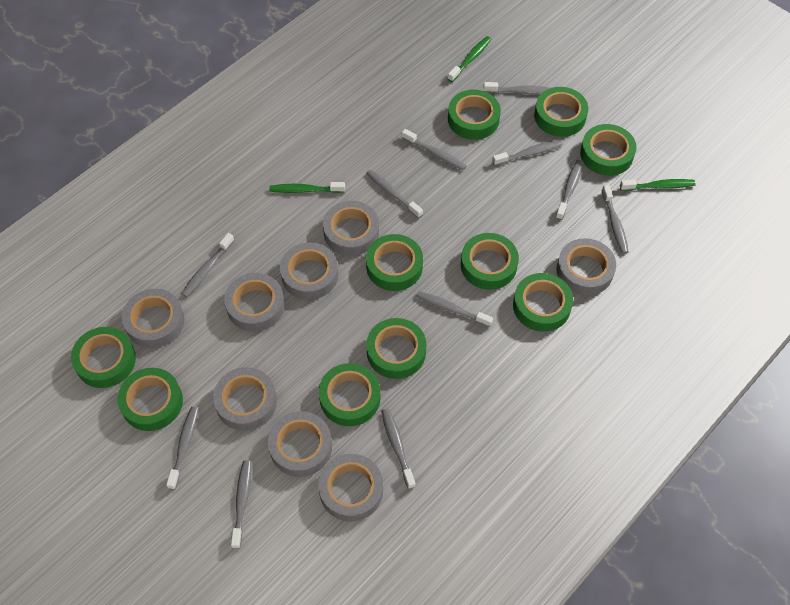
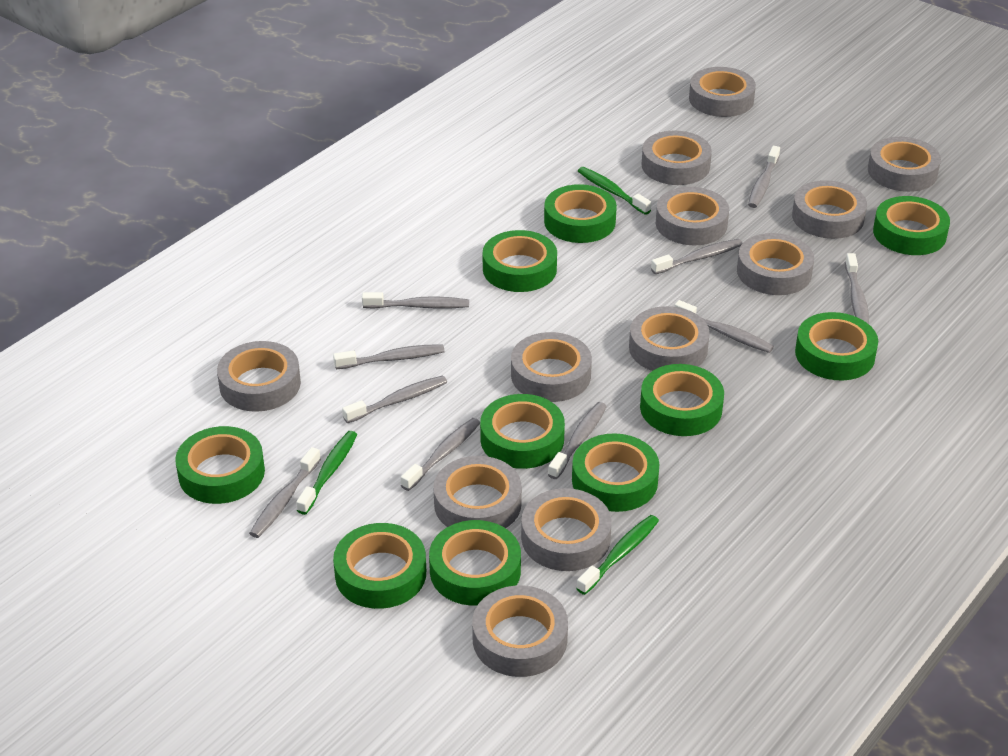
grey tape: [122,289,184,348] [213,367,277,431] [224,273,285,331] [268,411,332,477] [280,243,338,300] [318,454,383,522] [323,201,379,256] [556,238,616,295] = 8 -> [217,341,301,412] [433,456,522,528] [472,586,568,677] [511,332,592,402] [521,488,612,571] [629,306,710,371] [642,131,712,185] [656,187,729,245] [689,67,756,117] [737,233,814,295] [792,180,867,239] [868,137,941,192] = 12
grey toothbrush: [166,407,199,490] [181,233,234,297] [231,461,251,549] [366,169,423,218] [381,408,416,489] [402,129,467,170] [416,291,493,327] [484,82,550,95] [492,140,563,166] [555,160,583,220] [602,185,629,254] = 11 -> [249,447,321,538] [333,344,445,369] [342,375,447,423] [362,292,469,309] [401,418,480,491] [548,402,607,479] [651,239,743,274] [674,300,774,353] [748,146,780,208] [845,253,869,324] = 10

